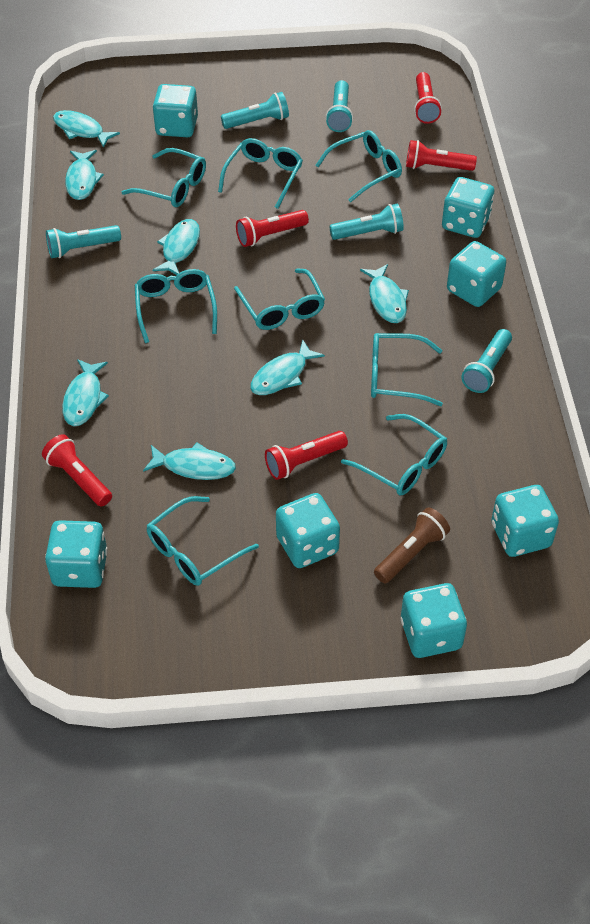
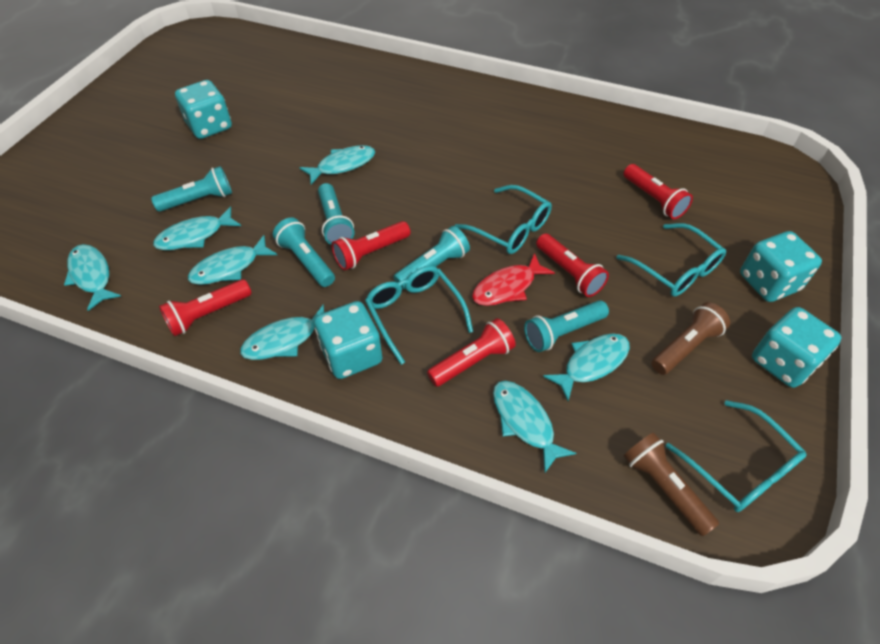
brown flashlight: [374,508,450,583] = 1 -> [624,433,719,536] [651,302,730,375] = 2
red fish: none = 0 -> [472,253,555,306] = 1
turquoise dice: [45,520,108,588] [153,84,198,137] [276,493,340,568] [401,583,467,658] [442,177,494,238] [447,241,506,307] [491,485,559,557] = 7 -> [175,80,232,139] [314,301,382,379] [740,231,822,302] [752,307,842,388] = 4
turquoise glasses: [122,148,206,207] [135,269,217,343] [147,496,259,586] [218,138,303,209] [234,268,325,330] [315,130,402,202] [341,414,447,496] [371,333,443,406] = 8 -> [365,266,473,365] [454,185,552,254] [616,223,726,297] [665,400,807,512] = 4

